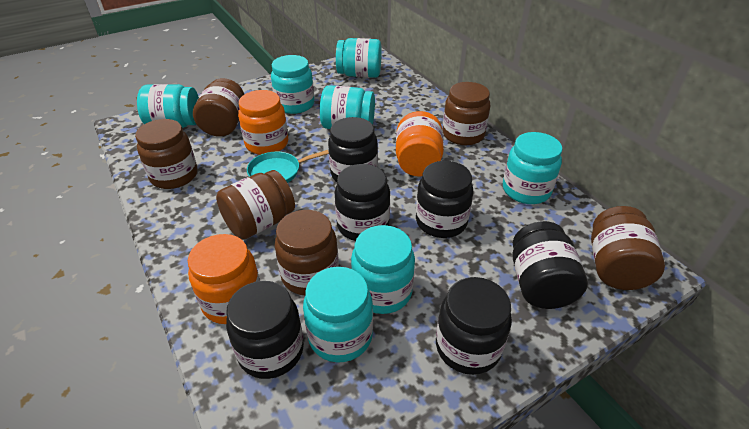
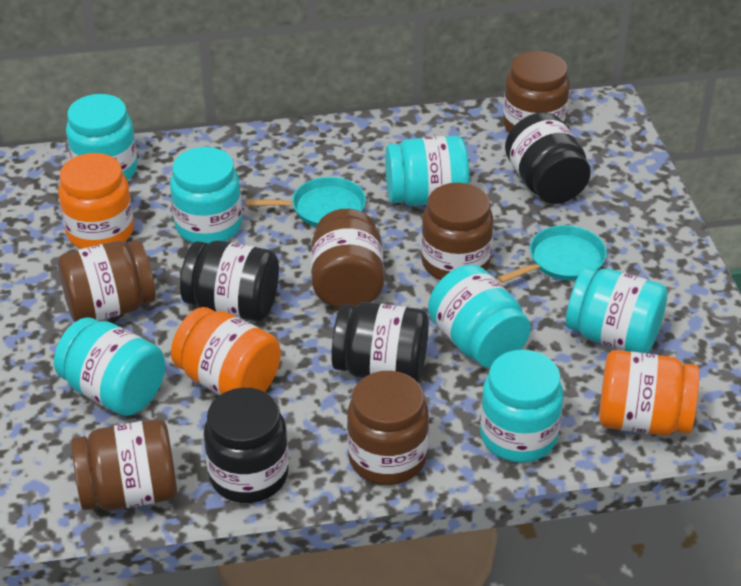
black jar: [226,281,304,379] [328,117,378,182] [335,164,390,241] [416,161,474,238] [436,277,512,375] [513,221,588,309] = 6 -> [180,241,279,321] [204,388,288,503] [331,302,429,382] [505,112,591,204] = 4
turquoise pan: [247,150,329,183] = 1 -> [246,177,366,227] [498,225,607,283] = 2

